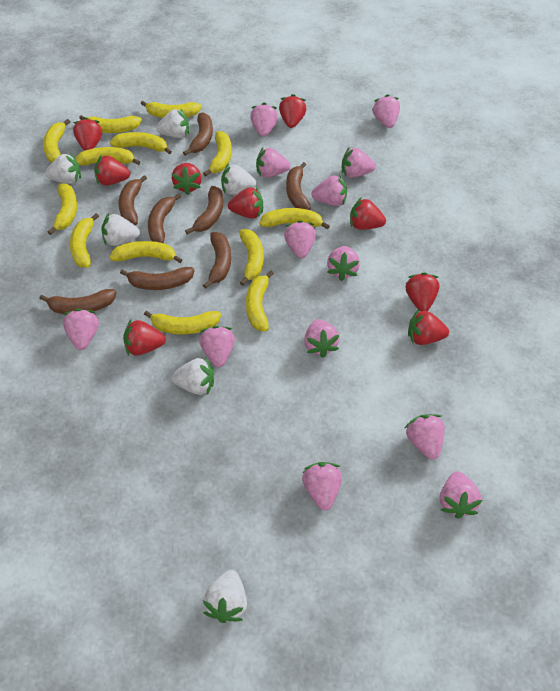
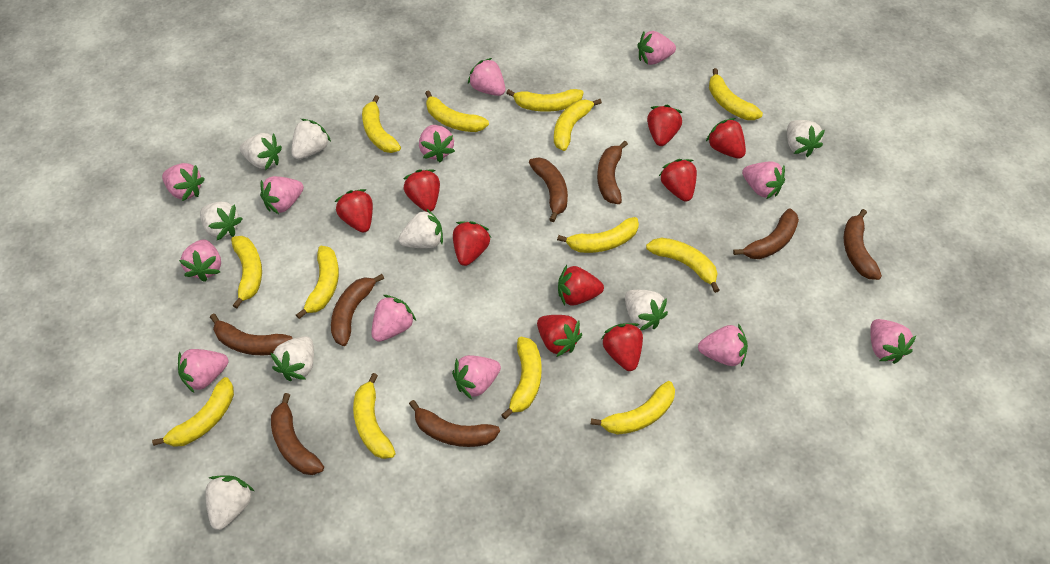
pink strawberry: [62,309,99,350] [199,326,235,367] [250,103,278,137] [256,148,290,178] [284,220,316,258] [302,462,342,511] [304,319,339,358] [311,174,347,206] [327,246,360,281] [342,147,376,178] [372,94,400,128] [405,414,445,460] [440,471,482,518] = 13 -> [162,163,205,201] [178,349,228,392] [179,239,221,282] [260,176,304,214] [372,295,416,342] [419,125,455,162] [452,355,501,400] [468,58,505,96] [638,31,676,65] [698,324,748,367] [742,161,785,199] [870,319,916,364] = 12
white strawberry: [45,153,81,184] [101,213,140,246] [156,108,189,138] [172,357,214,395] [203,570,247,623] [221,164,256,195] = 6 -> [200,201,242,240] [205,475,254,530] [240,133,282,170] [271,336,314,381] [291,119,331,159] [399,209,443,249] [625,290,668,330] [787,120,825,157] = 8

